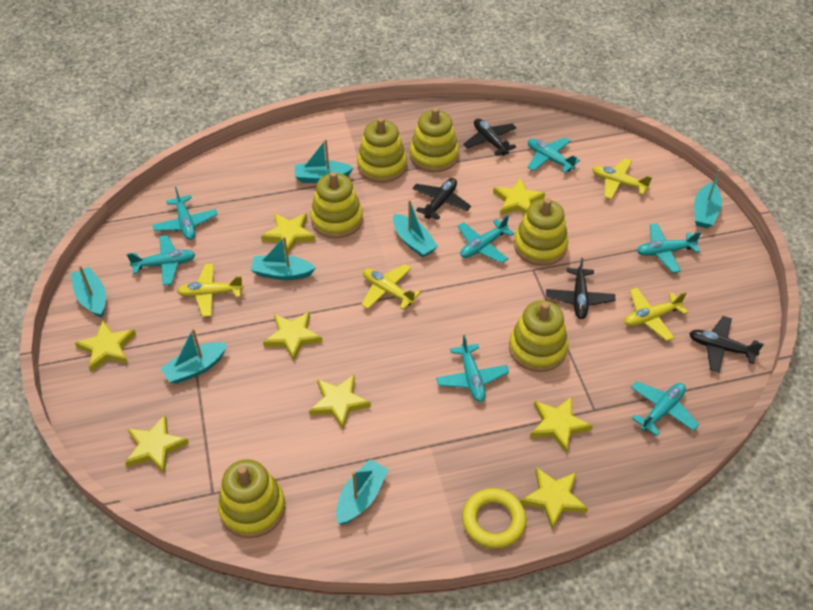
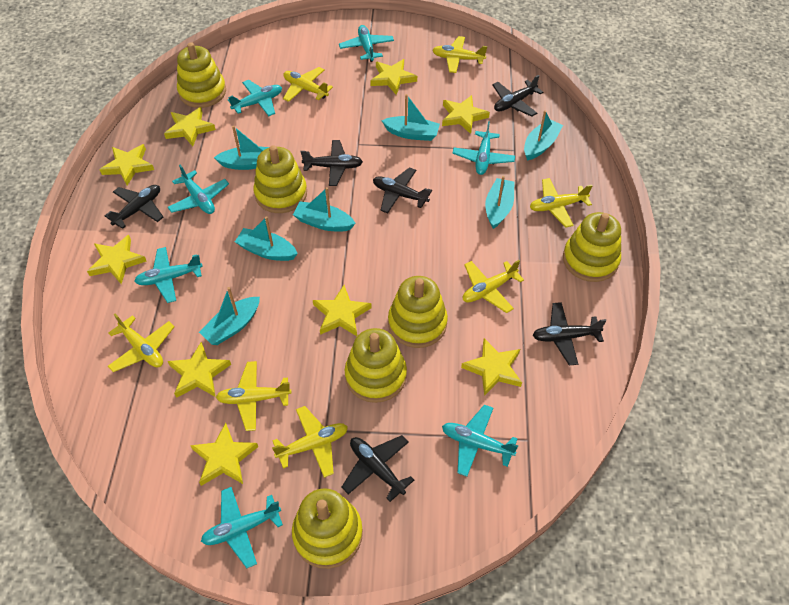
black plane: [412,178,471,220] [463,119,516,156] [546,258,615,319] [689,316,764,372] = 4 -> [105,185,163,229] [301,140,363,186] [342,435,414,502] [373,167,432,213] [492,75,543,117] [533,302,606,366] = 6
yellow plane: [177,264,244,317] [361,264,421,310] [592,158,652,199] [624,288,688,341] = 4 -> [108,314,175,372] [216,361,292,431] [272,406,348,478] [283,67,333,102] [433,36,487,73] [463,260,524,313] [530,178,592,228] = 7
yellow ring: [462,488,526,549] = 1 -> none = 0
yellow star: [75,320,136,372] [125,415,189,474] [261,213,315,254] [263,312,322,361] [309,375,371,430] [493,178,545,215] [521,467,588,530] [530,397,592,453] = 8 -> [87,235,147,284] [100,144,154,186] [164,107,216,146] [168,342,231,398] [190,423,258,486] [313,285,372,336] [370,59,417,95] [442,95,490,134] [461,338,522,396] = 9

